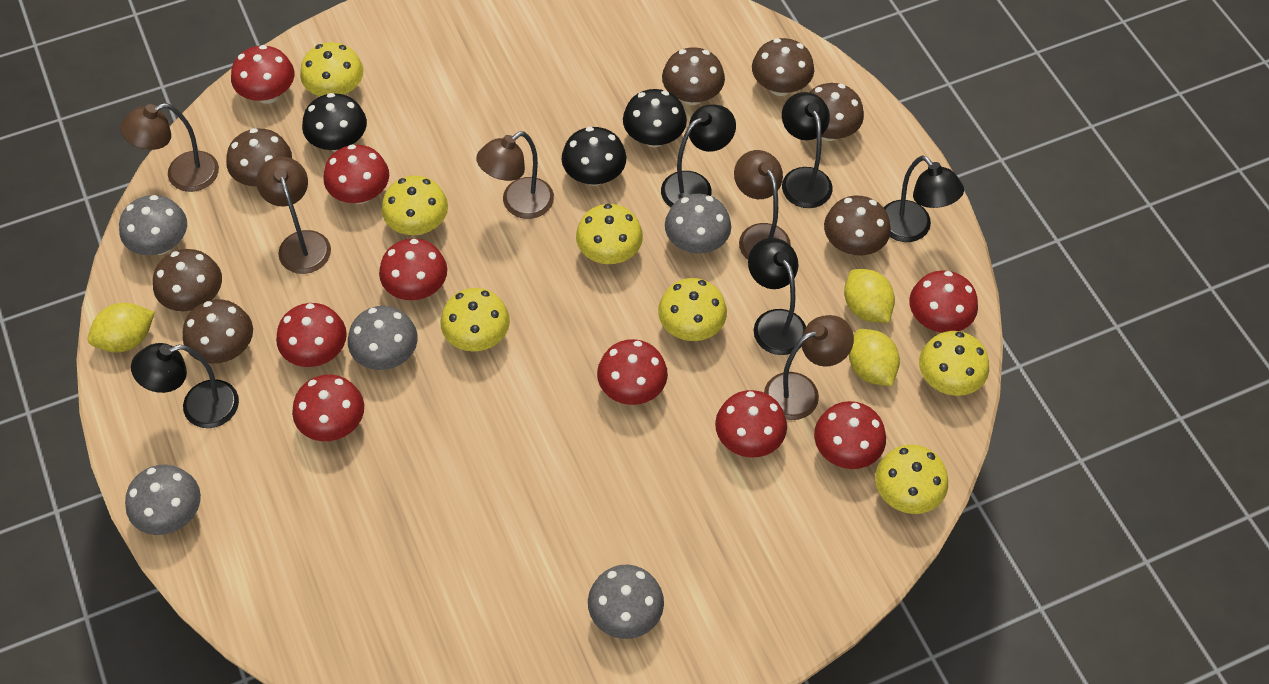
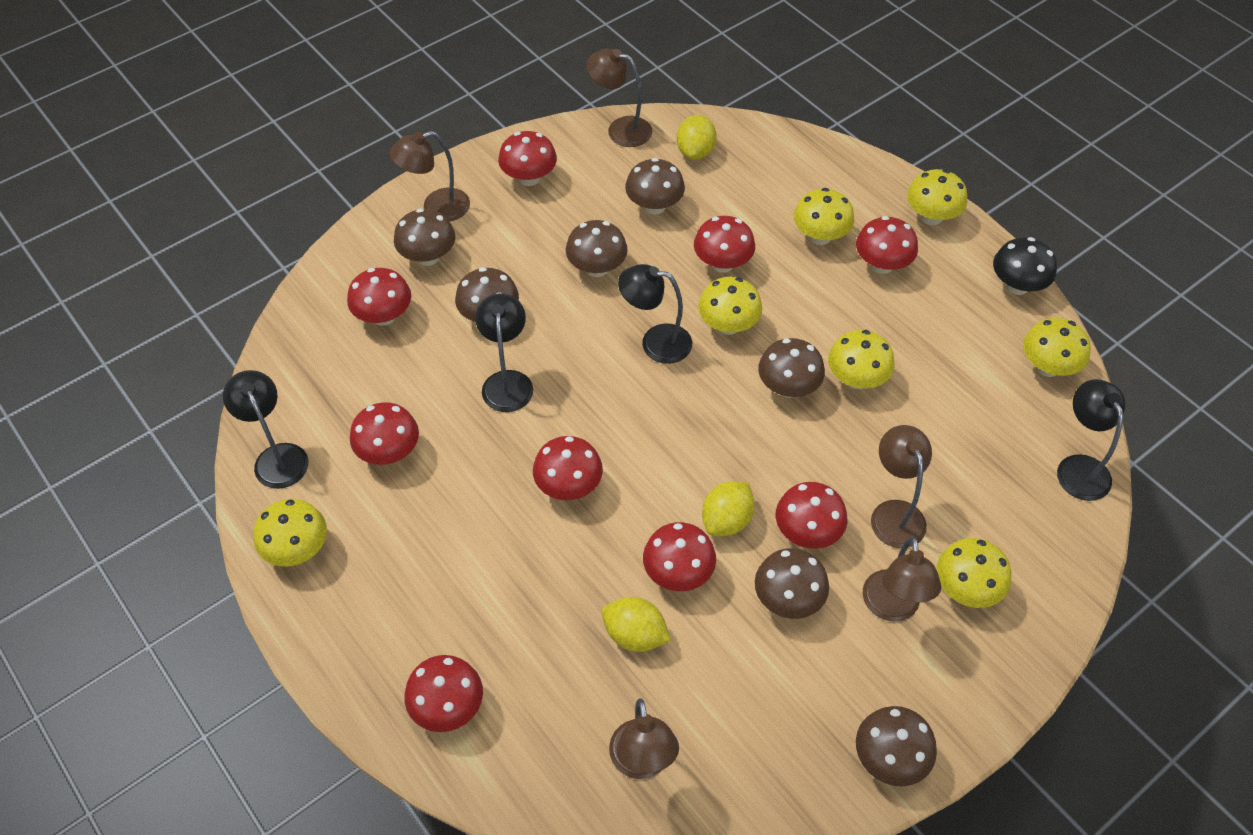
black lamp: [131,343,239,428] [661,105,736,207] [748,238,806,355] [782,92,833,208] [884,156,964,242] = 5 -> [223,370,308,489] [475,293,533,412] [618,264,692,364] [1057,379,1126,501] = 4
black mushroom: [302,93,367,152] [562,127,626,186] [623,89,687,148] = 3 -> [993,237,1057,295] = 1
grey mushroom: [119,195,187,255] [125,465,201,535] [348,306,418,370] [588,565,664,639] [665,193,731,254] = 5 -> none = 0

